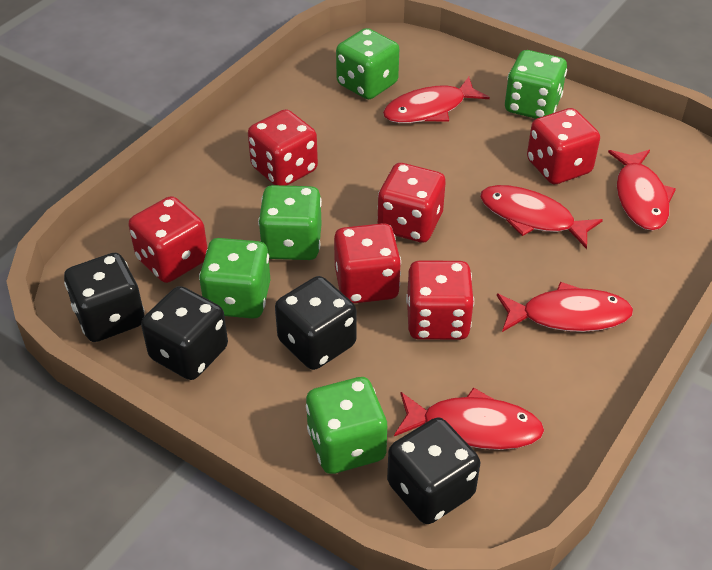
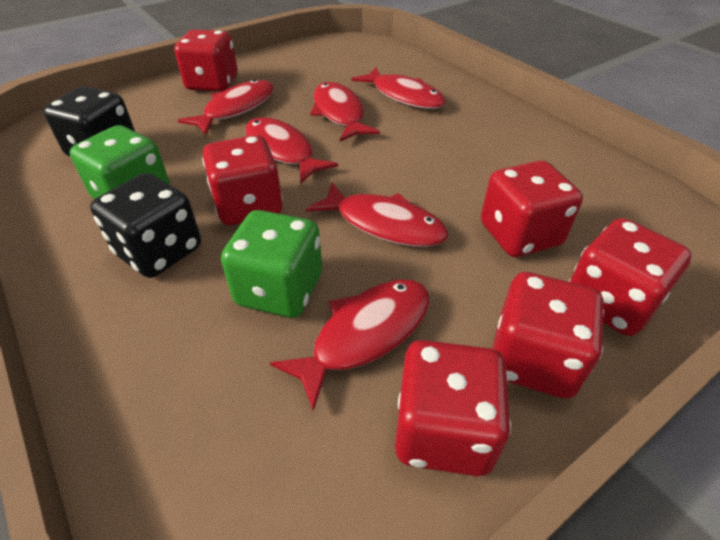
black dice: [64,253,145,342] [141,286,228,380] [275,276,356,370] [387,417,480,524] = 4 -> [43,86,135,157] [90,173,201,278] = 2
green dice: [199,238,270,319] [258,185,322,260] [306,377,387,474] [336,28,399,99] [505,50,567,119] = 5 -> [70,125,170,199] [221,210,322,318] = 2
red fish: [383,77,490,123] [394,387,544,450] [480,185,603,249] [497,282,633,332] [608,150,676,231] = 5 -> [177,79,274,135] [245,117,338,184] [270,280,429,411] [306,182,448,247] [310,82,380,141] [352,67,446,109] = 6

